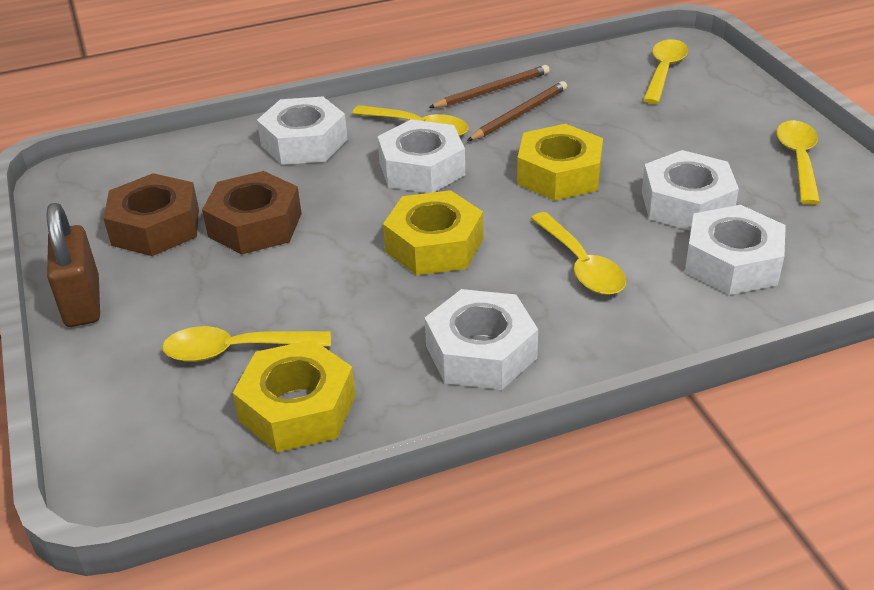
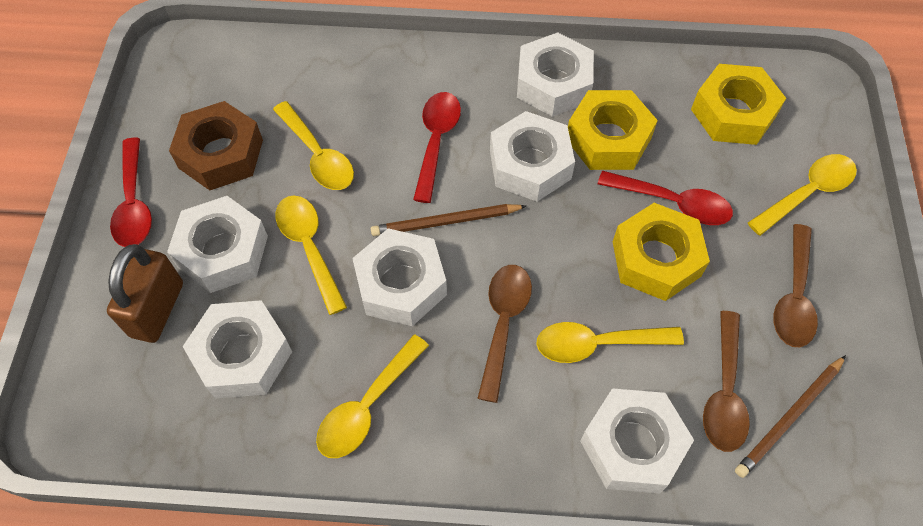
brown nut: [103,173,199,256] [202,171,302,254] = 2 -> [169,101,263,190] = 1
brown spoon: none = 0 -> [477,265,532,403] [703,311,750,452] [773,224,818,347] = 3
red spoon: none = 0 -> [110,138,152,247] [413,92,461,203] [598,171,733,225] = 3
white nut: [257,96,348,165] [377,119,465,193] [425,289,538,390] [642,150,739,231] [685,205,786,295] = 5 -> [167,196,268,293] [182,300,292,399] [352,228,447,326] [490,111,575,201] [517,32,594,117] [580,388,694,494] = 6

